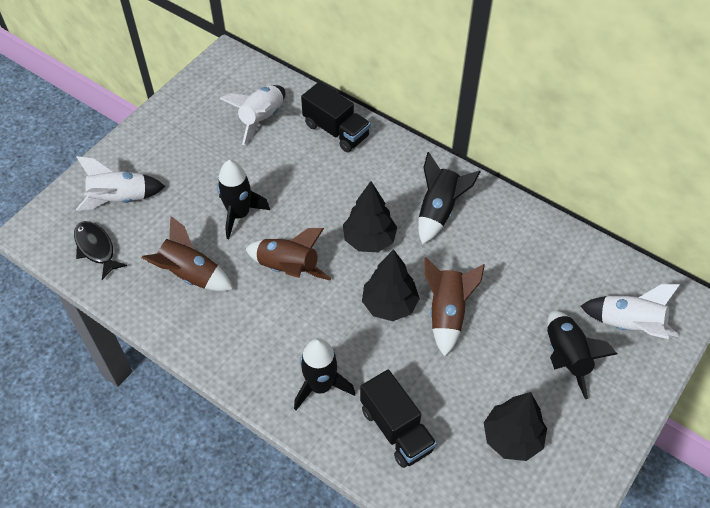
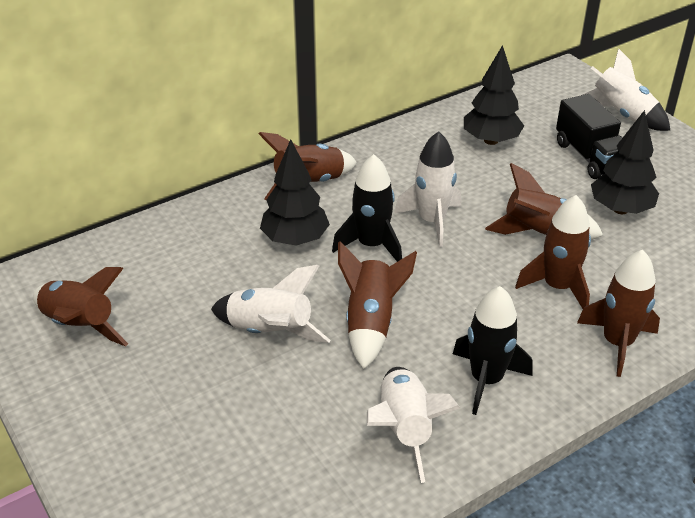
black fish: [74,221,127,280] = 1 -> none = 0
black rocket: [217,160,270,239] [294,338,355,410] [418,152,481,244] [547,311,617,399] = 4 -> [332,154,402,262] [453,286,533,415] = 2
black truck: [301,82,371,152] [360,370,437,468] = 2 -> [556,94,622,179] = 1
brown rocket: [141,216,233,291] [246,228,332,281] [424,257,485,357] = 3 -> [33,267,128,346] [259,132,357,200] [338,241,417,369] [485,163,603,240] [515,195,591,309] [577,250,660,377] = 6
white rocket: [76,156,166,211] [220,85,285,145] [580,284,680,339] = 3 -> [211,265,331,343] [367,367,460,483] [394,131,461,247] [580,49,671,131] = 4

